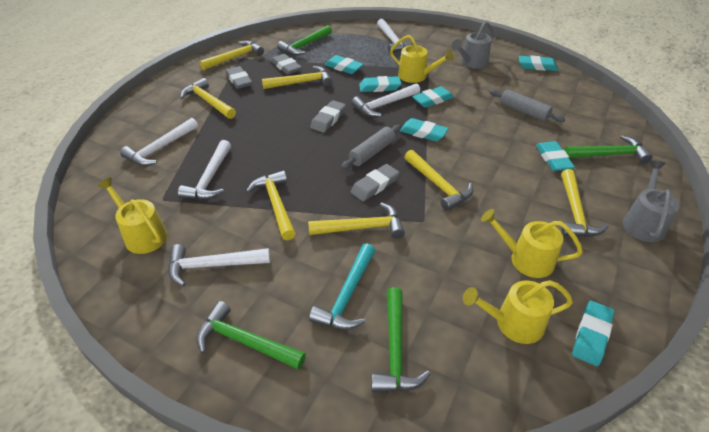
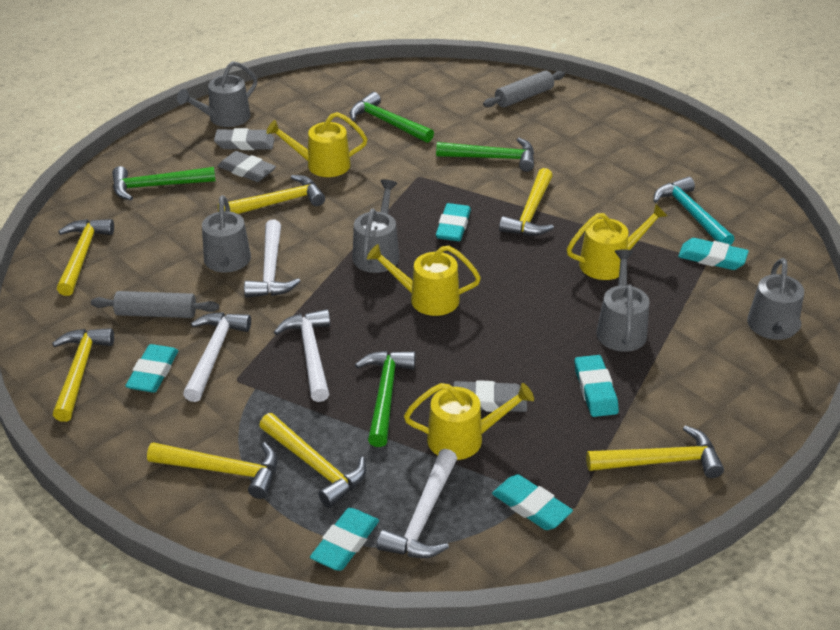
grey eraser: [226,66,252,89] [271,54,302,75] [310,100,346,133] [351,164,399,201] = 4 -> [214,128,275,150] [218,151,276,182] [453,380,527,412] = 3
grey watering can: [451,22,494,69] [623,161,679,242] = 2 -> [177,61,257,127] [202,195,251,273] [353,179,399,273] [596,249,650,352] [747,258,804,340] = 5
turquoise eraser: [325,55,364,74] [359,76,401,92] [400,118,448,141] [412,86,454,108] [519,56,558,71] [536,141,575,171] [572,301,614,366] = 7 -> [125,344,178,393] [310,508,379,571] [436,203,471,241] [492,474,573,530] [575,355,619,417] [678,238,749,270] = 6
white hammer: [120,118,198,166] [168,244,270,287] [178,140,231,200] [351,83,420,117] [377,19,413,53] = 5 -> [183,312,251,402] [244,220,300,298] [274,309,330,402] [377,449,457,558] = 4

